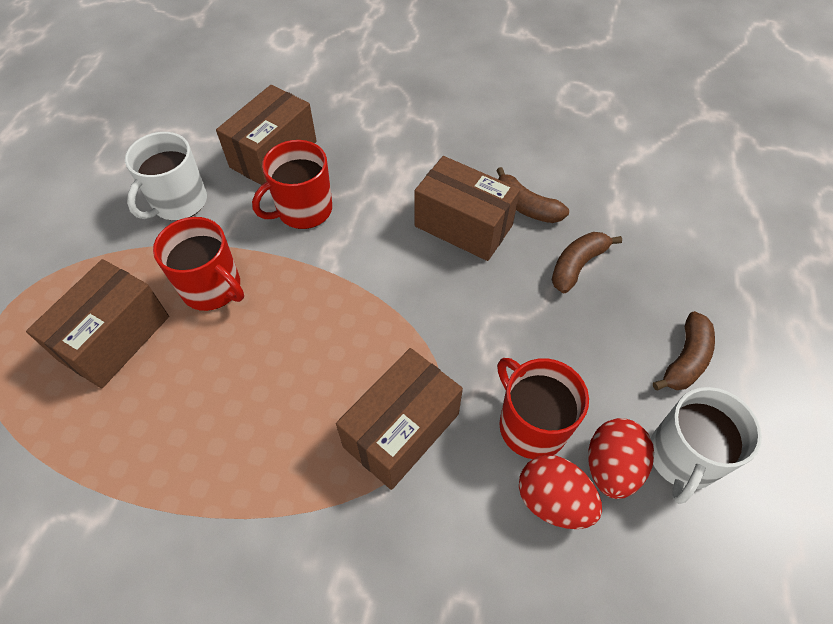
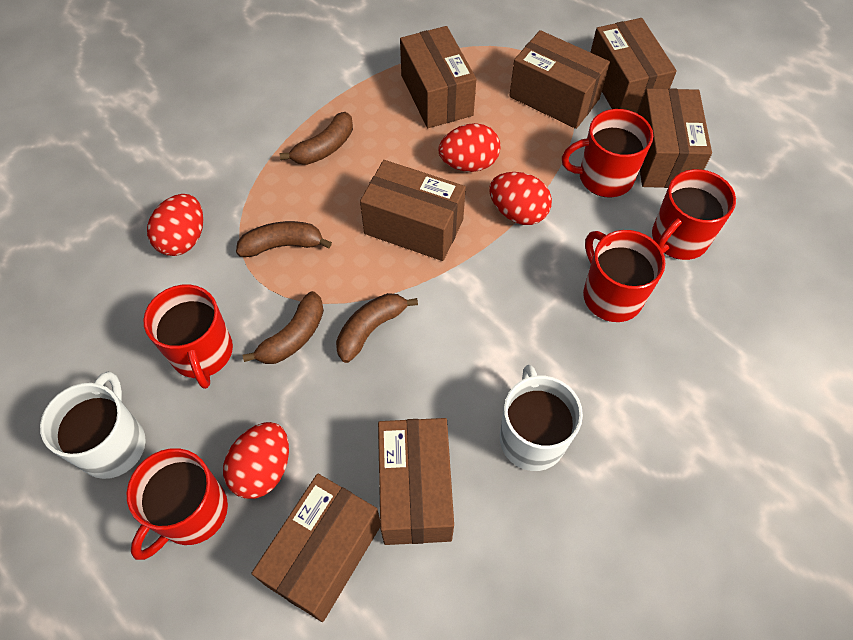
brown banana: [496,167,569,223] [552,232,622,293] [653,311,715,390] = 3 -> [236,221,332,257] [242,291,324,364] [280,112,353,165] [336,293,418,363] = 4
brown box: [26,259,169,388] [216,85,317,185] [336,348,463,490] [414,156,520,261] = 4 -> [251,474,380,622] [360,160,466,261] [378,418,454,545] [400,26,476,128] [509,30,610,129] [590,18,677,114] [638,88,712,188] = 7
red egg: [519,455,602,529] [588,418,654,499] = 2 -> [147,194,203,256] [223,422,289,499] [438,123,501,172] [489,172,552,225] = 4
red mug: [153,217,244,311] [252,140,332,229] [498,358,589,459] = 3 -> [127,448,228,560] [143,285,233,389] [562,109,653,198] [583,230,665,322] [652,169,736,260] = 5

